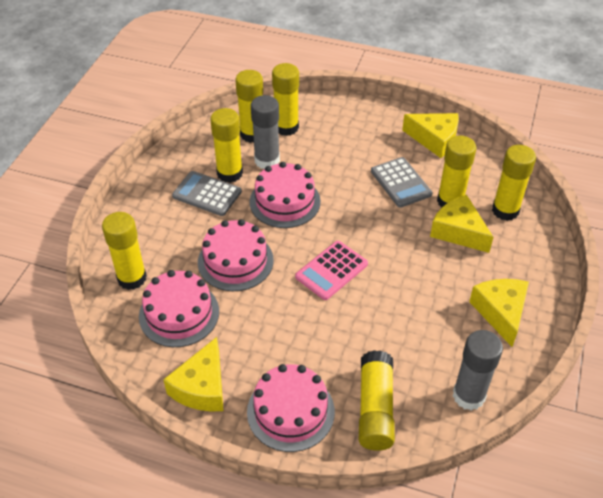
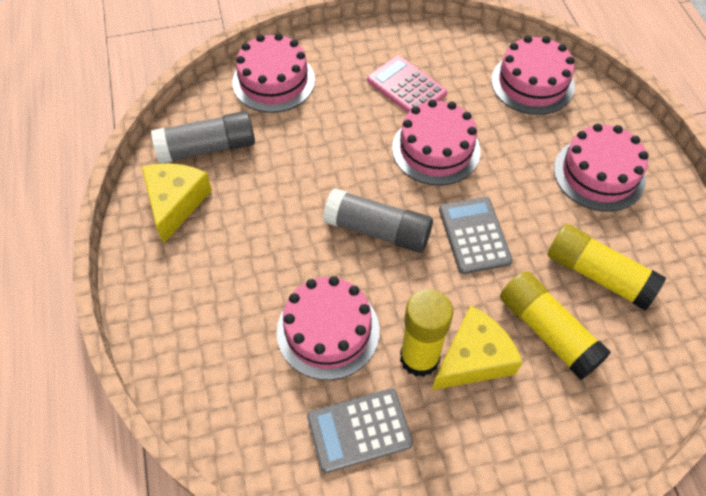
pink cake: [139,270,219,347] [198,219,274,291] [247,364,335,452] [250,162,321,228] = 4 -> [232,33,315,113] [277,276,380,380] [392,99,480,185] [491,36,575,115] [554,123,648,212] = 5
yellow cheese: [163,337,223,412] [402,113,459,158] [430,195,493,253] [469,279,529,347] = 4 -> [142,163,212,244] [432,306,523,390] = 2
yellow glue stick: [102,212,147,290] [210,108,243,183] [235,70,263,143] [272,63,299,136] [359,350,395,451] [437,136,476,208] [492,145,536,221] = 7 -> [400,289,453,377] [500,271,611,380] [547,224,666,311] = 3

